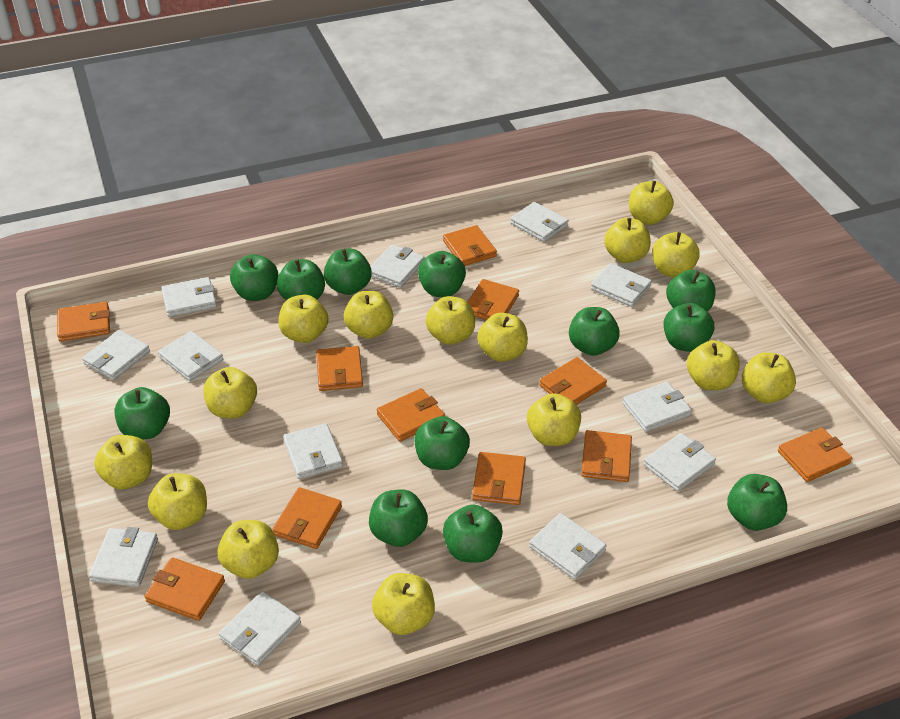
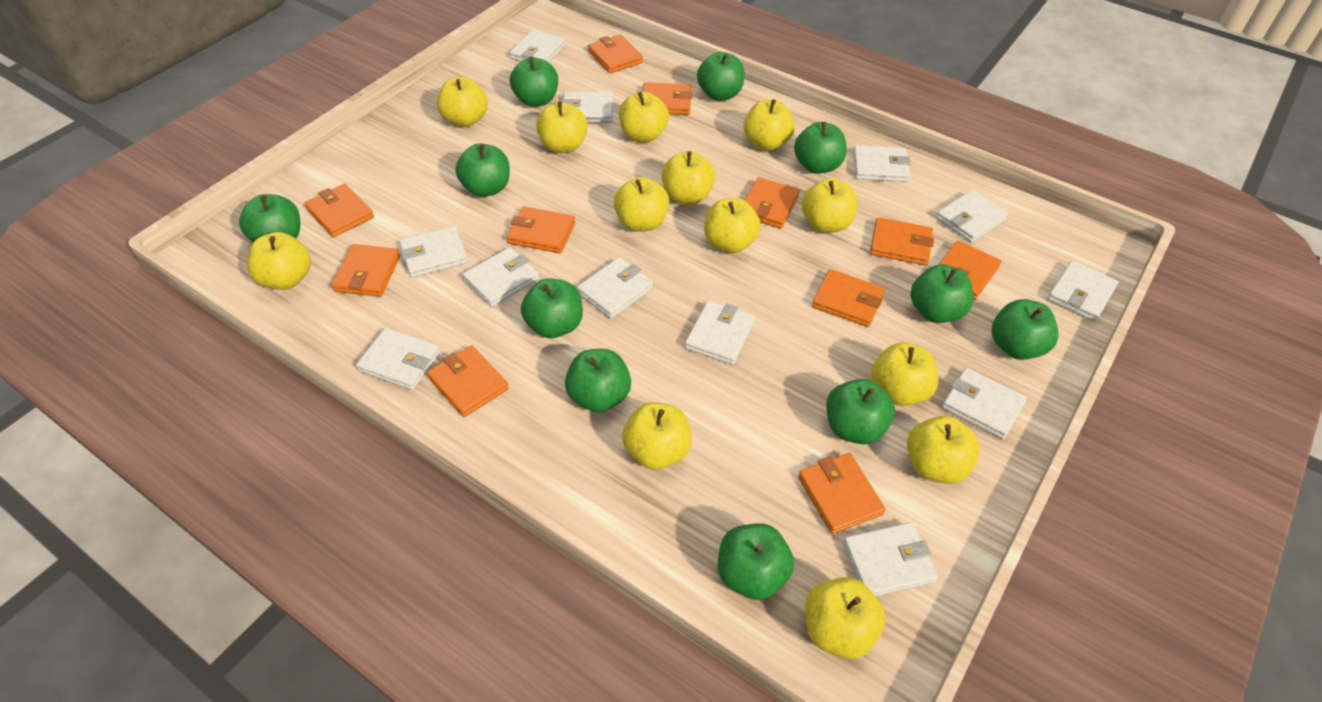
green apple: [115,387,170,439] [230,254,278,301] [276,259,325,300] [324,249,372,295] [369,489,428,547] [415,416,470,470] [418,251,466,297] [443,505,503,563] [569,307,620,356] [664,303,714,352] [666,270,715,312] [727,474,787,531] = 12 -> [239,194,300,242] [455,143,510,197] [510,57,558,107] [521,278,583,338] [565,349,631,413] [697,52,745,101] [718,523,794,600] [794,122,847,174] [826,379,895,444] [910,264,973,323] [992,299,1059,360] = 11
yellow apple: [94,435,152,489] [148,473,207,530] [203,367,257,418] [217,520,279,579] [279,295,329,343] [343,291,393,339] [372,573,435,635] [425,296,475,345] [477,313,528,362] [527,393,581,446] [604,218,651,263] [629,181,674,225] [652,232,700,278] [687,340,739,390] [742,352,796,403] = 15 -> [247,232,311,290] [437,77,488,127] [536,102,588,153] [614,177,669,232] [619,92,669,142] [622,402,691,470] [661,151,715,204] [704,198,761,253] [743,99,795,151] [802,178,858,233] [805,577,886,659] [871,343,938,406] [907,416,980,484] = 13

